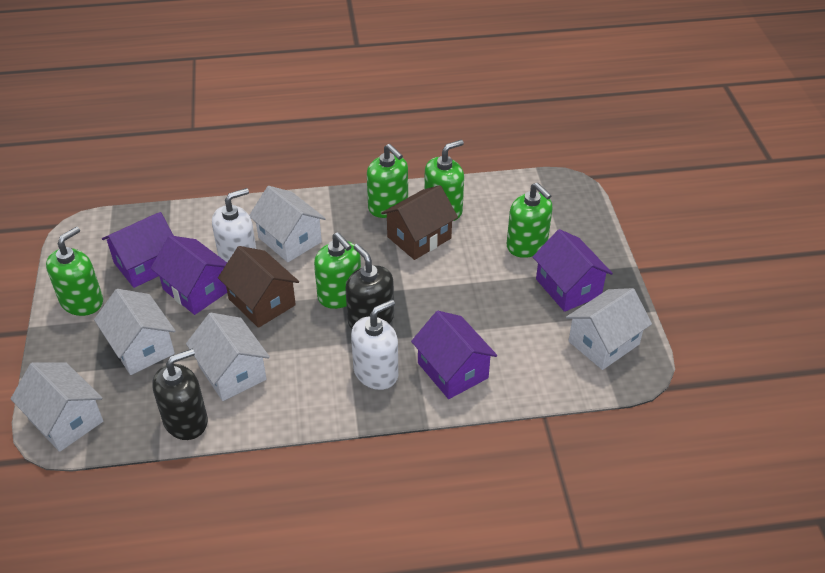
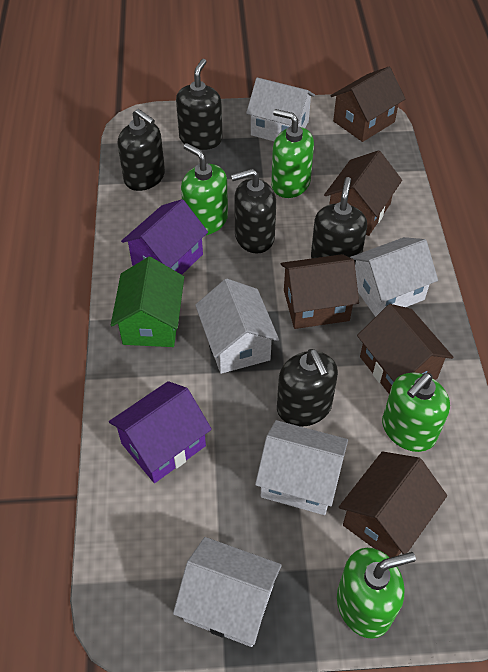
black soap dispenser: [152,349,208,440] [345,244,394,329] = 2 -> [117,109,165,191] [176,59,223,150] [231,169,276,254] [277,349,338,427] [311,177,367,263] = 5
brown house: [218,246,299,328] [381,185,458,260] = 2 -> [281,254,359,329] [324,150,402,236] [330,67,405,142] [339,451,447,558] [357,304,453,394] = 5
green house: none = 0 -> [111,257,184,347] = 1
green soap dispenser: [46,227,103,316] [314,232,361,309] [367,144,408,218] [424,140,464,221] [507,183,553,258] = 5 -> [181,143,228,235] [271,109,314,198] [337,548,416,639] [382,373,450,452] = 4
purple house: [102,212,174,288] [150,235,227,315] [411,311,497,399] [533,229,613,312] = 4 -> [109,381,212,483] [121,199,208,275] = 2
white soap dispenser: [212,188,256,262] [351,299,398,390] = 2 -> none = 0

